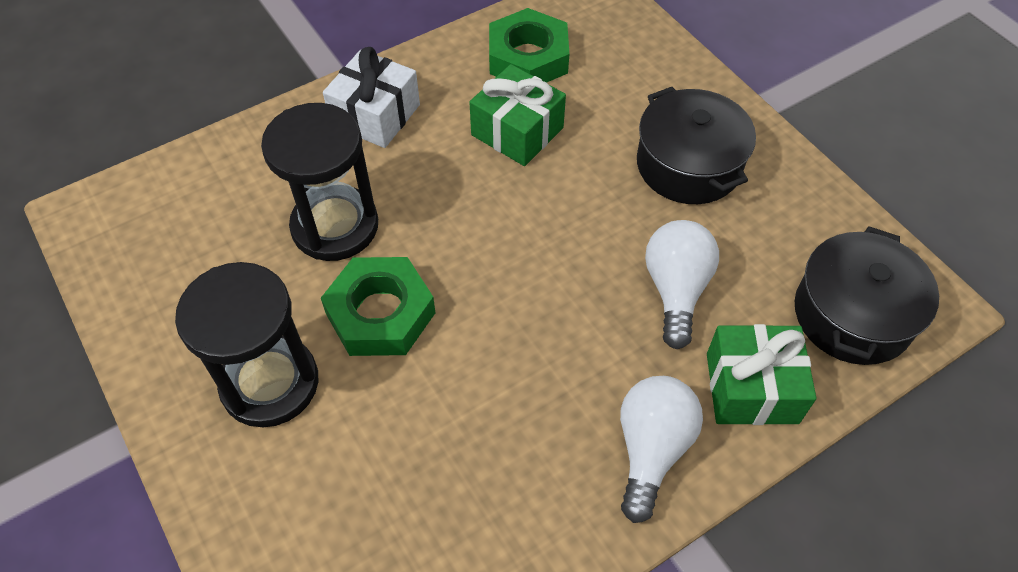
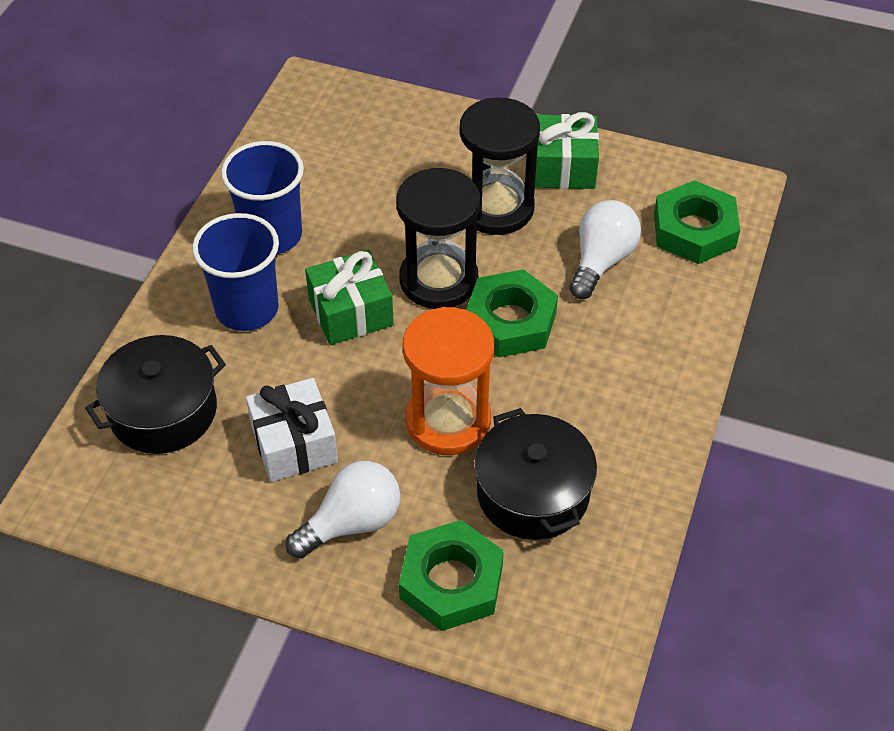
blue cup: none = 0 -> [192,213,279,331] [221,141,304,254] = 2
green nut: [321,257,435,356] [489,8,569,83] = 2 -> [399,520,504,631] [466,269,558,357] [654,180,740,264] = 3
orange hourglass: none = 0 -> [402,307,494,455] = 1

